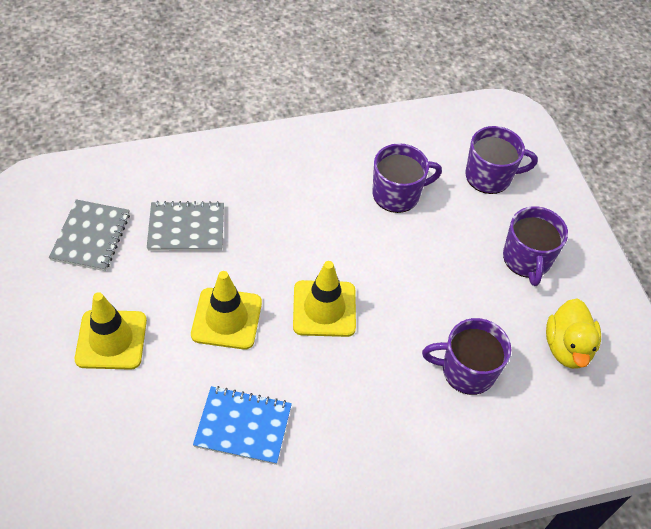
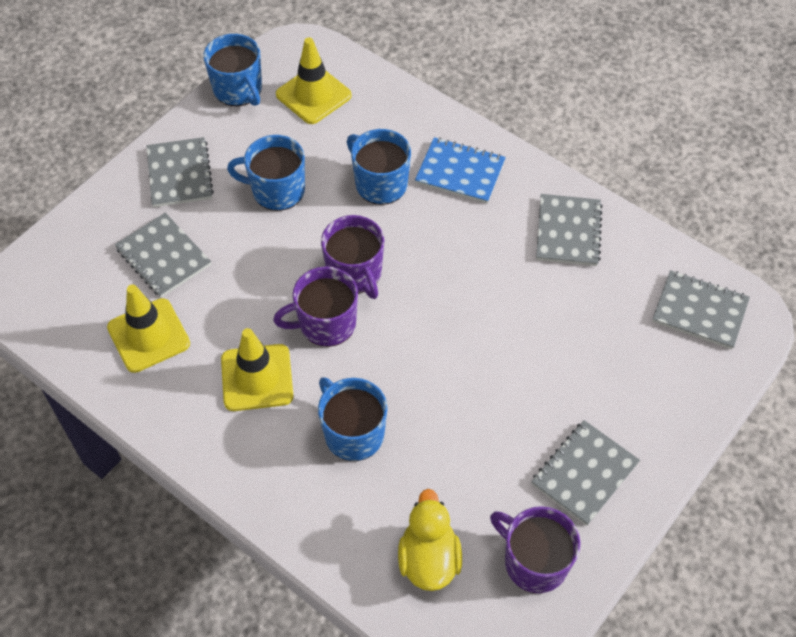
blue mug: none = 0 -> [203,34,262,106] [227,135,305,211] [318,377,387,461] [347,129,411,205] = 4
grey notebook: [49,199,130,271] [147,201,224,251] = 2 -> [115,213,211,298] [146,137,214,207] [531,420,640,526] [536,194,603,266] [652,270,750,349] = 5
purple mug: [372,143,442,213] [422,318,511,395] [466,126,538,194] [503,206,568,286] = 4 -> [273,266,358,347] [321,215,384,299] [490,506,580,593] = 3

